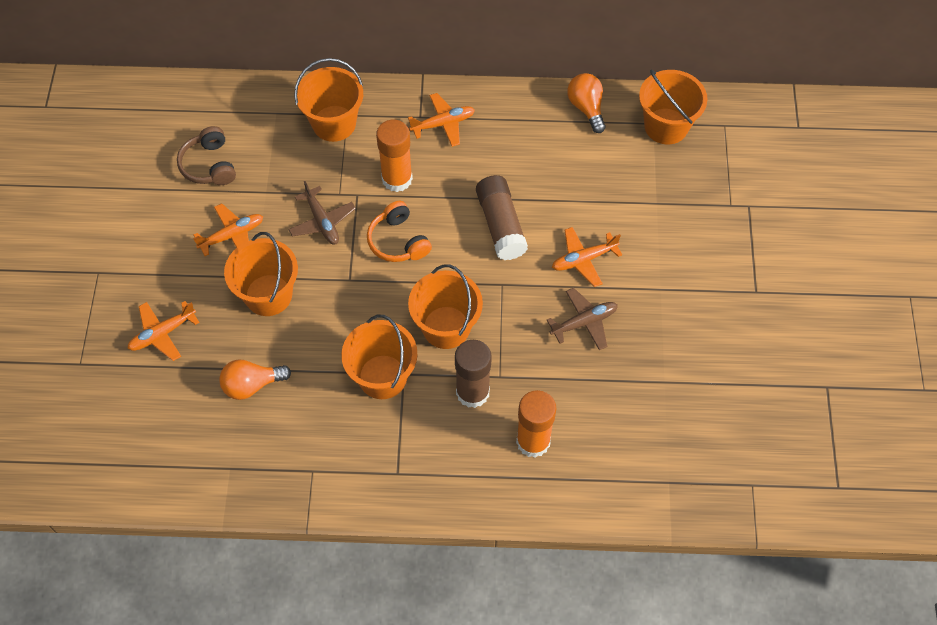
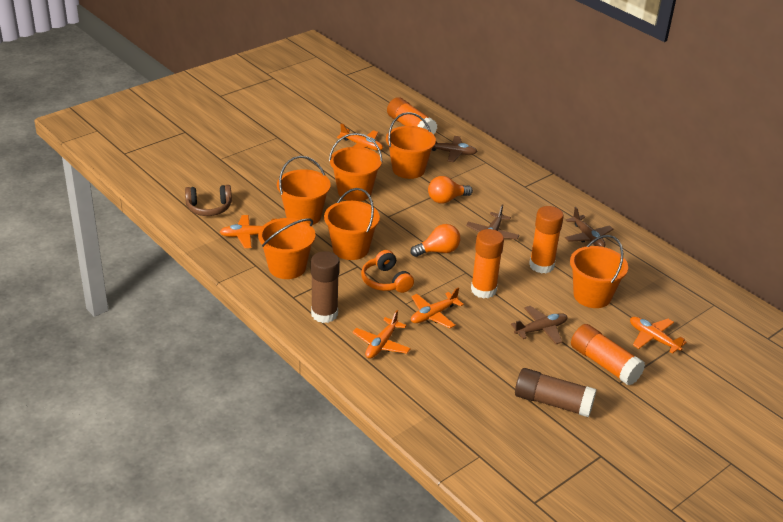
brown plane: [288,181,356,244] [547,288,618,350] = 2 -> [432,136,477,162] [466,204,519,239] [511,306,568,344] [565,207,614,247] = 4
orange bucket: [224,232,298,316] [294,58,363,142] [341,315,418,399] [408,264,483,349] [639,70,708,144] = 5 -> [258,218,316,279] [277,156,331,225] [324,188,380,260] [329,133,383,201] [386,112,436,179] [570,235,628,308] = 6
orange glue stick: [376,120,413,192] [516,390,556,458] = 2 -> [387,97,437,135] [471,229,504,299] [529,206,564,274] [571,324,645,386] = 4
orange plane: [127,301,200,361] [193,203,263,256] [408,93,475,147] [552,227,622,287] = 4 -> [220,215,275,248] [337,123,383,151] [352,310,411,359] [411,287,464,328] [630,317,687,354] = 5

